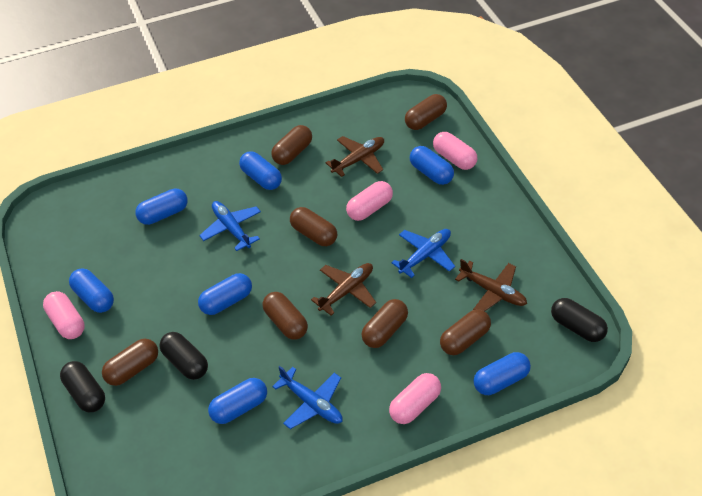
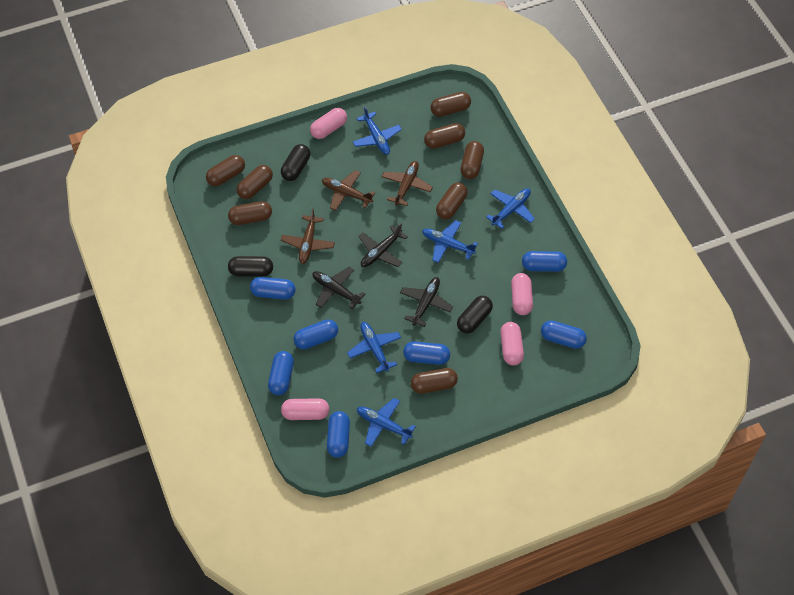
black plane: none = 0 -> [313,267,365,309] [358,223,408,267] [400,277,453,327] = 3
blue plane: [199,201,261,251] [272,366,343,429] [391,229,455,278] = 3 -> [347,322,401,373] [353,107,402,155] [357,398,416,447] [422,220,478,263] [486,188,535,229] = 5
brown capsule: [102,339,158,386] [263,292,308,340] [271,125,312,165] [290,207,337,246] [361,299,408,348] [405,94,447,130] [440,309,491,355] = 7 -> [206,155,245,186] [228,201,272,225] [237,165,273,199] [411,368,458,394] [424,123,465,149] [431,92,471,117] [436,183,468,219] [460,141,484,179] = 8

